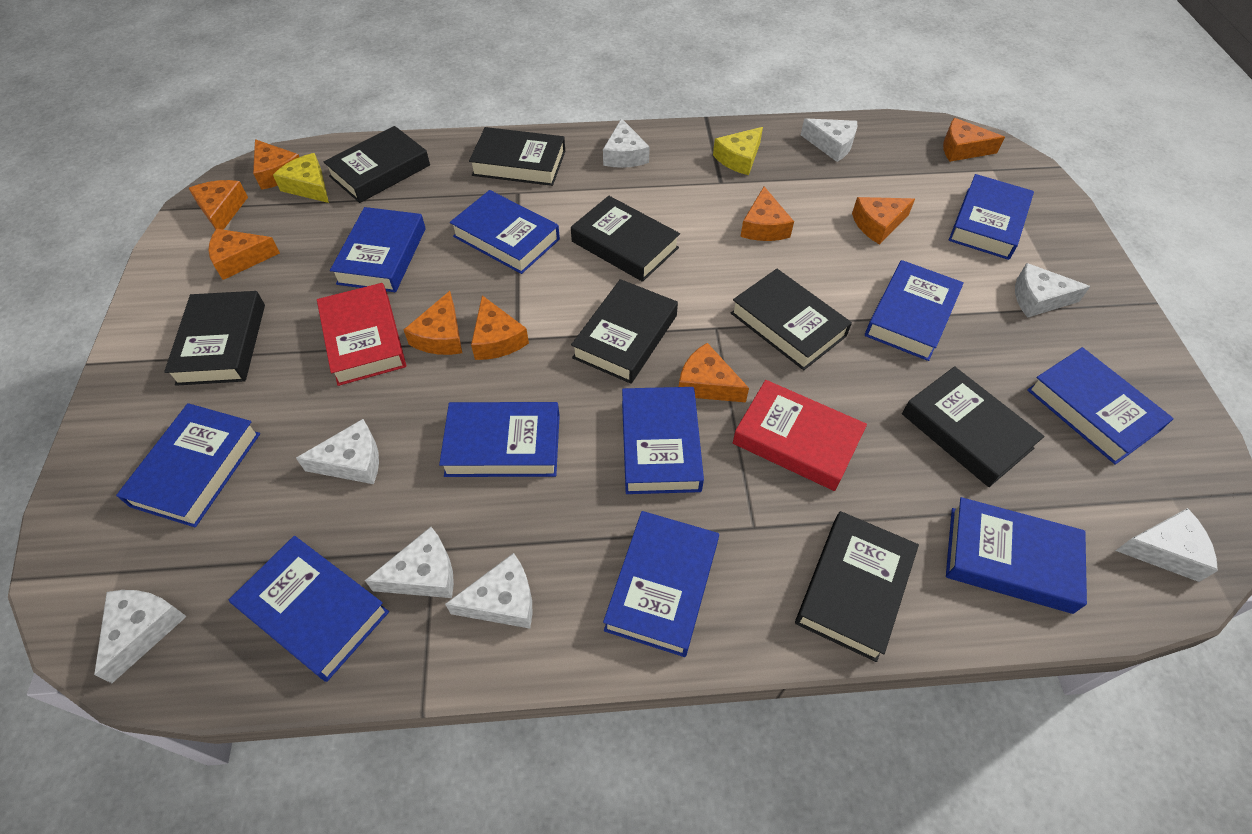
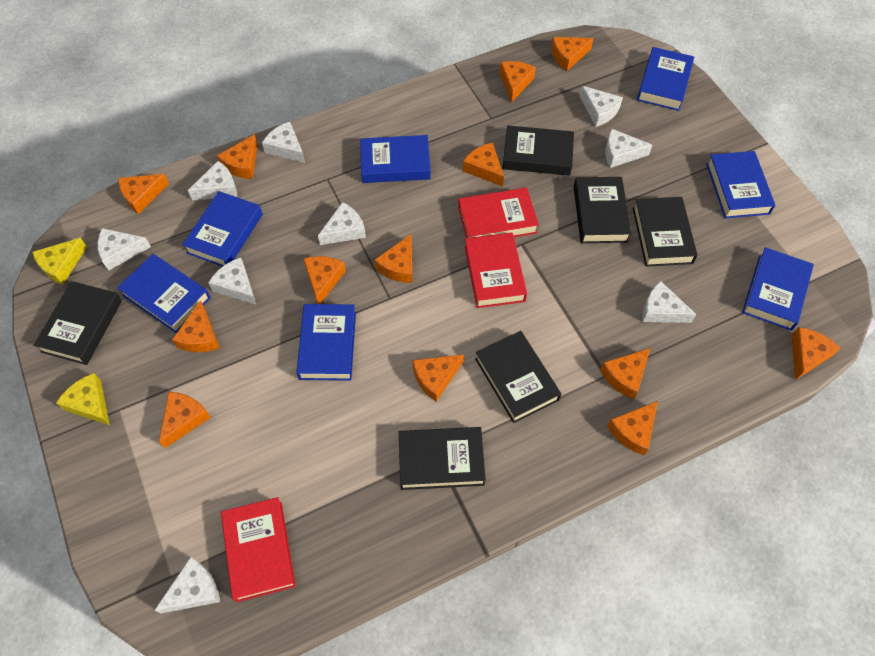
black book: [164,291,265,386] [324,126,430,203] [469,127,565,186] [571,196,680,282] [571,279,678,384] [731,269,852,370] [795,511,919,662] [902,366,1044,487] = 8 -> [34,281,122,365] [399,427,486,490] [475,331,561,423] [503,126,574,176] [574,177,631,243] [633,197,698,267] = 6
blue book: [116,403,260,527] [229,536,389,682] [330,207,426,292] [439,402,560,477] [450,190,560,274] [603,511,719,657] [622,387,704,494] [865,260,964,361] [946,497,1087,614] [949,174,1034,260] [1027,347,1174,465] = 11 -> [117,254,211,333] [182,191,263,267] [296,304,356,381] [360,135,431,183] [637,47,694,111] [706,151,775,218] [742,247,814,331] = 7
orange cheese: [188,180,248,230] [208,229,280,280] [253,139,299,190] [404,291,462,355] [471,295,529,360] [679,343,749,402] [740,186,794,241] [852,197,915,245] [943,118,1005,162] = 9 -> [118,174,169,215] [159,392,211,448] [172,300,220,352] [217,134,258,179] [303,256,346,304] [374,234,412,283] [412,354,464,402] [463,143,504,187] [500,61,536,103] [551,37,594,71] [600,348,650,399] [607,401,658,455] [791,327,840,380] = 13
red book: [317,283,406,386] [733,380,867,491] = 2 -> [221,497,296,602] [458,187,539,238] [465,232,527,308] = 3
white cheese: [94,590,187,683] [296,419,379,484] [365,527,454,598] [445,553,532,629] [603,118,650,168] [801,118,857,162] [1015,263,1091,318] [1115,508,1218,582] = 8 -> [98,228,151,271] [155,557,220,613] [188,161,237,200] [208,257,256,305] [262,122,305,163] [318,202,366,245] [580,86,623,127] [605,129,652,168] [642,281,697,323] = 9

